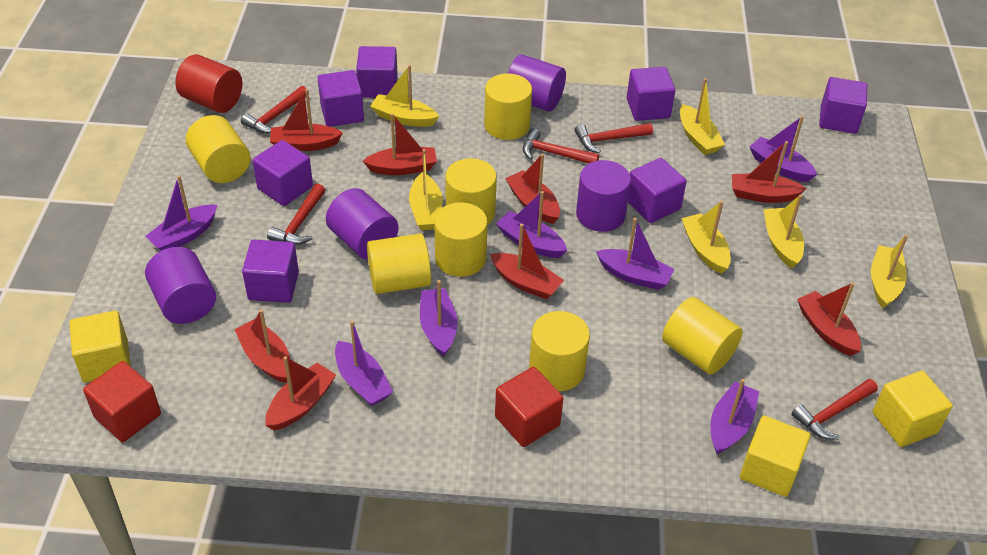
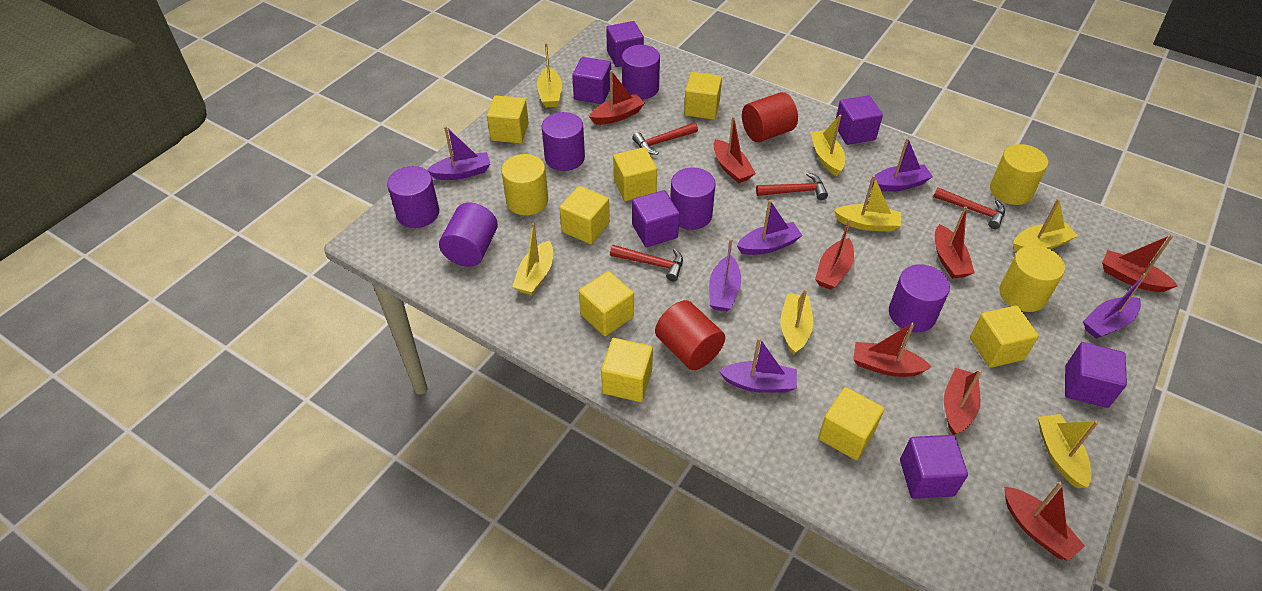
purple boat: [145,175,217,251] [335,321,393,406] [420,280,457,357] [496,191,567,258] [596,218,675,290] [711,379,759,454] [749,116,817,182] = 7 -> [427,126,490,180] [709,238,741,312] [719,337,797,393] [737,200,803,255] [870,138,933,192] [1083,273,1147,339] = 6
purple cube: [242,240,299,303] [252,140,313,206] [318,70,364,127] [356,46,398,98] [627,67,675,121] [628,158,687,223] [819,77,867,134] = 7 -> [572,57,611,104] [606,21,644,67] [632,190,680,247] [836,95,883,145] [900,435,968,499] [1065,342,1127,408] = 6
purple cylinder: [145,247,216,324] [326,188,399,260] [508,54,566,112] [576,160,631,232] = 4 -> [387,166,439,228] [439,203,498,267] [542,112,585,171] [622,45,660,99] [670,167,716,230] [889,264,950,332] = 6
red cube: [83,361,161,442] [495,367,563,447] = 2 -> none = 0
red cylinder: [175,54,242,113] = 1 -> [655,300,725,370] [742,92,798,142] = 2
red hammer: [241,86,309,134] [267,184,325,245] [523,128,599,164] [574,123,653,153] [791,379,878,440] = 5 -> [610,245,683,281] [632,123,698,155] [756,172,828,200] [933,187,1005,229] = 4
yellow boat: [370,65,439,127] [409,149,443,230] [680,78,725,155] [681,201,731,274] [763,195,804,268] [871,235,908,308] = 6 -> [512,223,553,295] [537,43,562,107] [780,289,813,355] [811,115,845,176] [834,175,901,232] [1013,198,1078,252] [1038,414,1099,488] = 7
yellow cube: [70,311,131,383] [740,416,810,497] [873,371,953,447] = 3 -> [487,96,529,143] [560,186,610,244] [579,271,634,336] [601,338,653,402] [613,147,657,201] [684,72,722,120] [818,387,884,460] [970,306,1039,368] = 8
yellow cylinder: [186,115,251,183] [367,233,431,294] [434,202,488,277] [445,158,497,225] [484,74,532,140] [529,311,590,391] [662,297,743,374] = 7 -> [501,154,548,215] [990,144,1048,205] [999,245,1065,312] = 3

